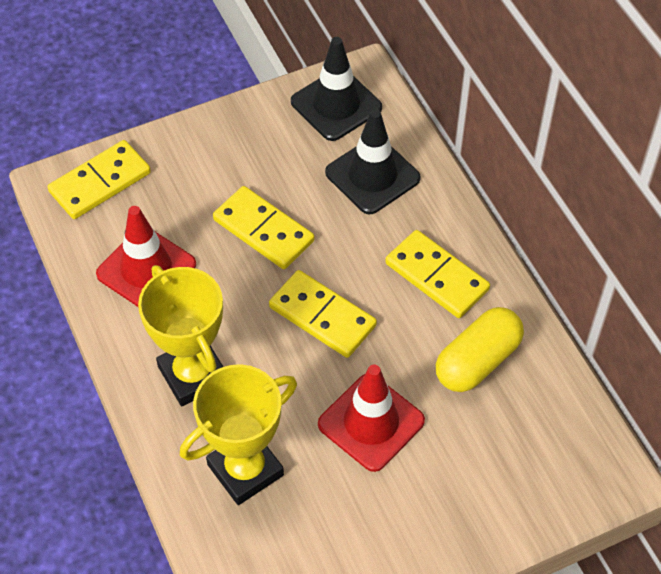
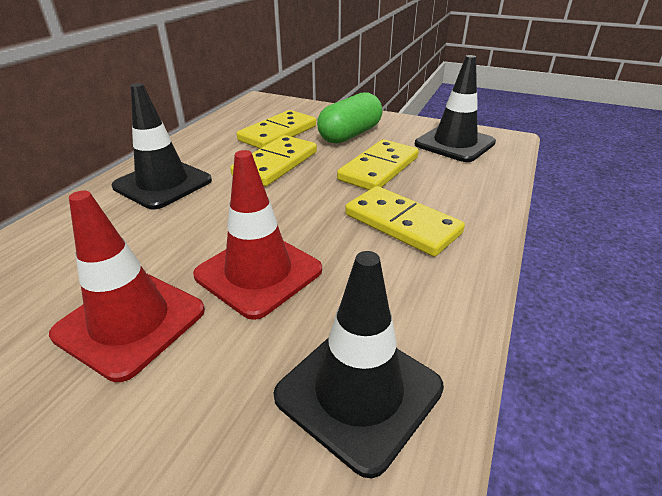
black traffic cone: [291,37,382,141] [325,109,421,214] = 2 -> [112,83,212,209] [273,251,444,478] [415,55,496,162] = 3
green capsule: none = 0 -> [317,92,383,144] = 1
yellow capsule: [436,307,524,392] = 1 -> none = 0
yellow trophy: [138,265,223,406] [180,364,297,505] = 2 -> none = 0

